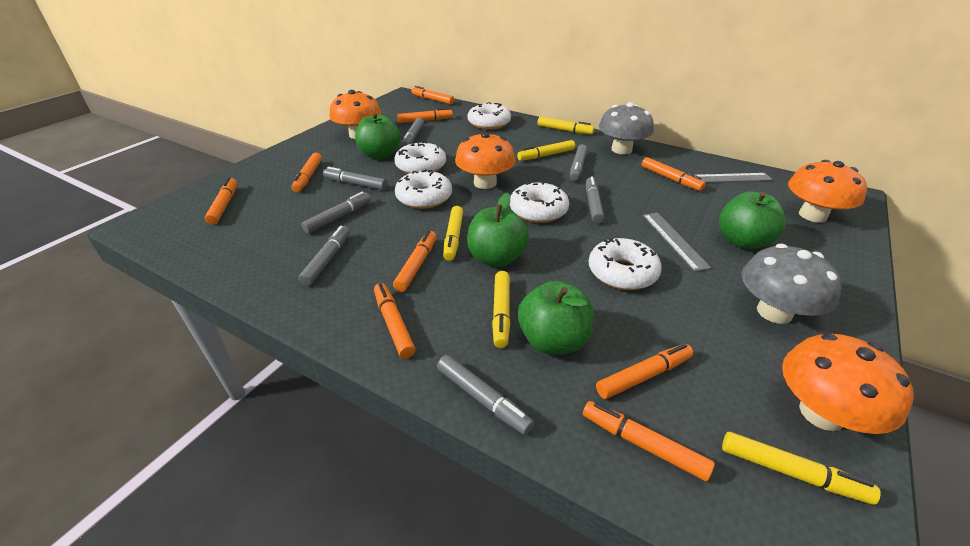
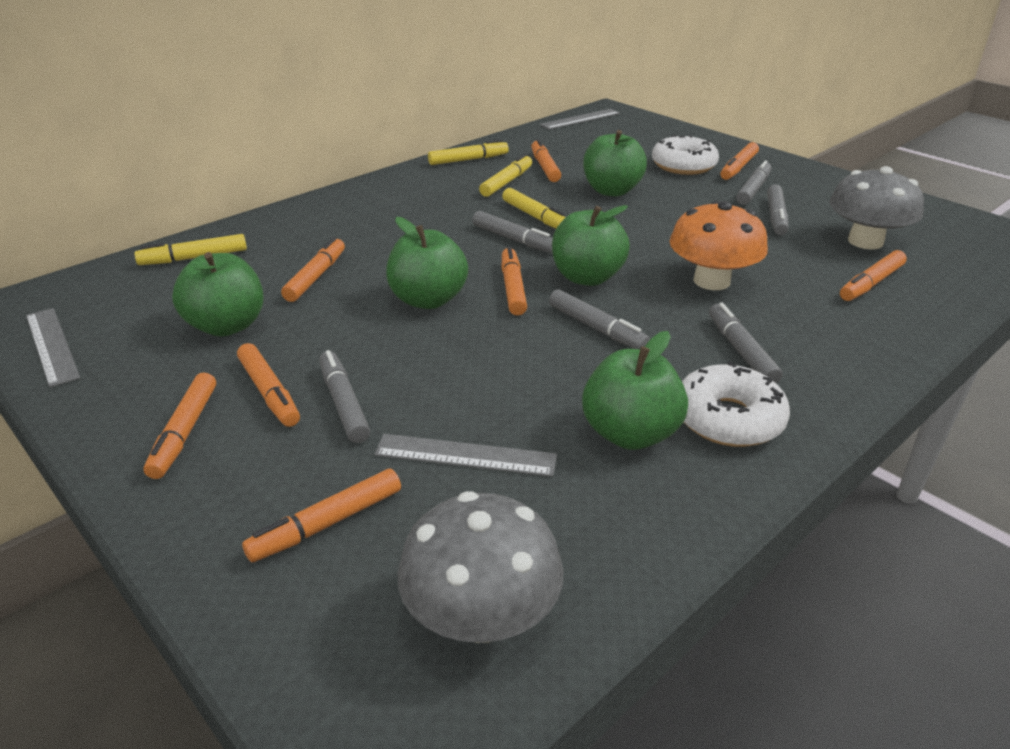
green apple: [355,112,401,159] [467,193,529,267] [518,281,594,354] [719,191,786,249] = 4 -> [172,252,263,336] [386,217,468,309] [552,205,630,286] [582,331,688,450] [583,130,647,196] = 5
grey marker: [298,226,350,286] [301,191,371,233] [323,167,387,190] [401,118,424,147] [437,355,534,435] [570,144,587,181] [586,176,605,224] = 7 -> [319,350,370,443] [472,211,553,253] [549,289,650,349] [709,302,783,383] [736,160,771,205] [767,184,788,235] = 6
grey ruler: [643,213,711,272] [696,173,772,183] = 2 -> [26,308,80,388] [374,434,557,477] [540,109,620,130] = 3
orange marker: [205,177,237,225] [291,153,322,192] [374,283,415,358] [393,230,437,292] [397,108,453,123] [411,86,454,104] [583,401,715,481] [596,344,693,399] [641,157,706,191] = 9 -> [143,373,216,479] [237,343,300,427] [242,469,401,562] [281,237,345,302] [502,246,527,315] [531,139,561,182] [720,142,759,180] [840,250,907,301] = 8
orange mushroom: [330,90,381,139] [455,132,516,189] [782,333,914,434] [788,160,867,223] = 4 -> [669,201,768,290] = 1
white donut: [394,141,446,174] [395,169,452,209] [468,102,511,130] [510,181,569,223] [589,238,662,290] = 5 -> [652,135,719,175] [682,362,790,447] = 2
yellow marker: [443,206,463,261] [492,271,510,348] [517,140,575,161] [538,117,594,134] [722,432,881,505] = 5 -> [134,234,247,265] [428,139,509,165] [479,154,532,197] [502,188,566,228] = 4

